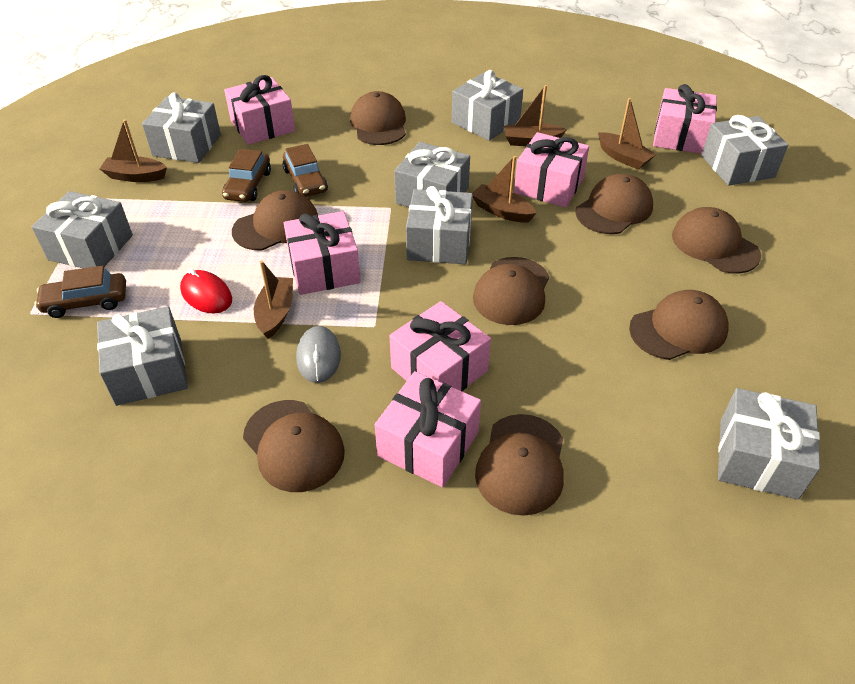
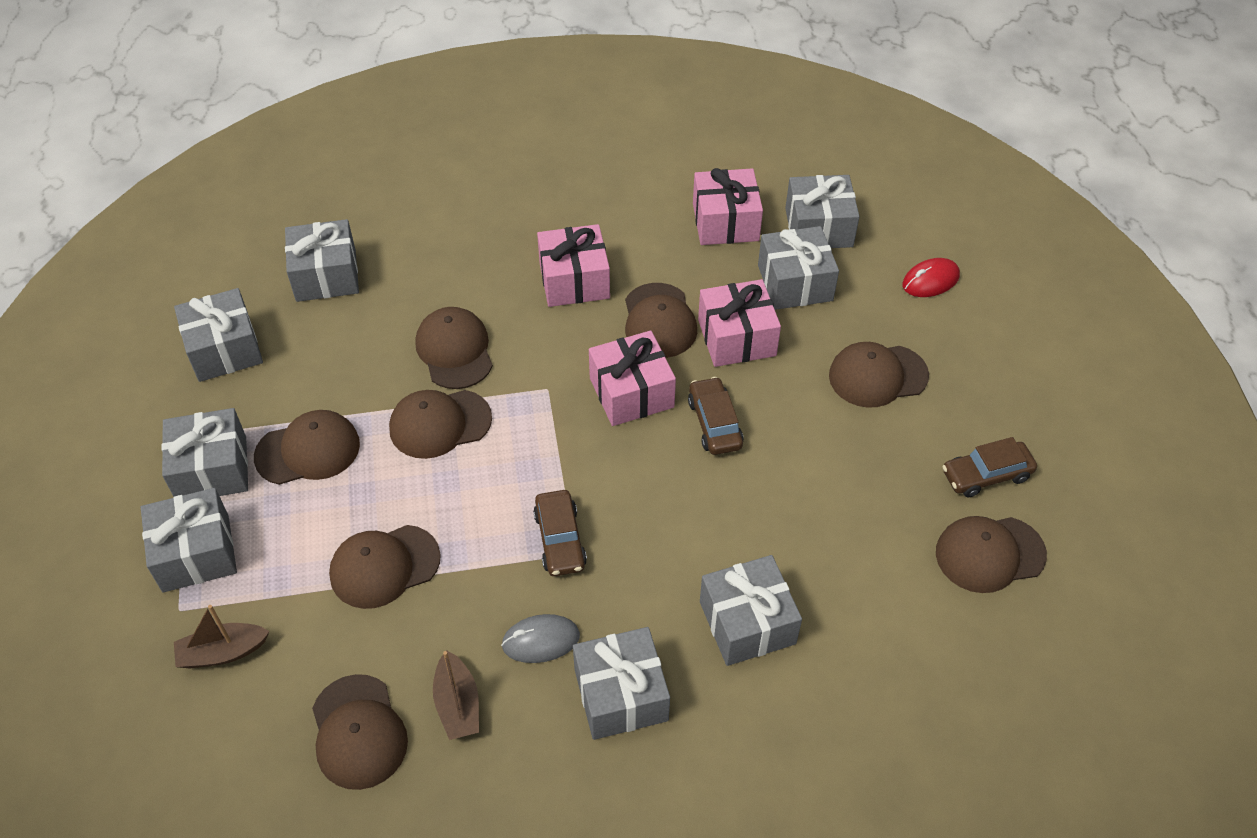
brown boat: [100,119,167,182] [254,261,293,339] [472,156,536,223] [504,85,567,146] [598,98,656,170] = 5 -> [174,605,270,668] [433,650,479,740] = 2
pink gift: [224,75,295,145] [284,211,361,295] [375,371,481,488] [390,301,491,391] [514,132,589,208] [653,84,717,154] = 6 -> [537,224,610,307] [589,330,676,426] [693,168,763,245] [698,279,781,367] = 4

